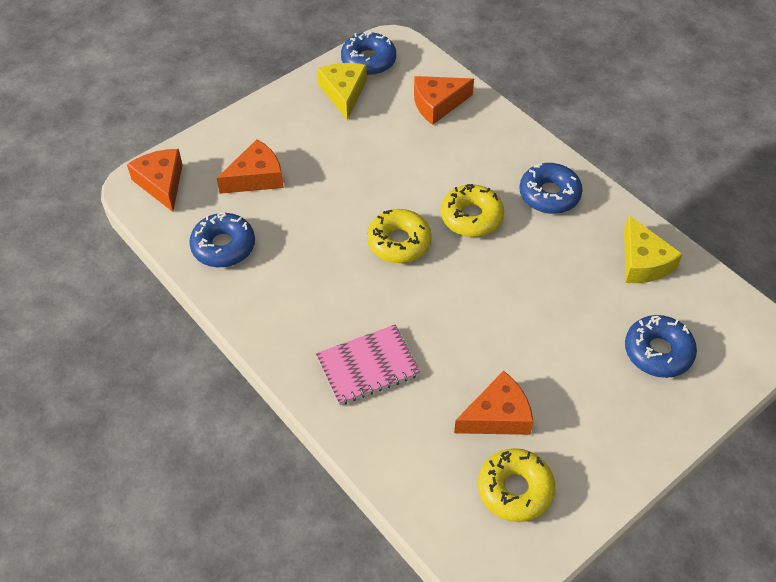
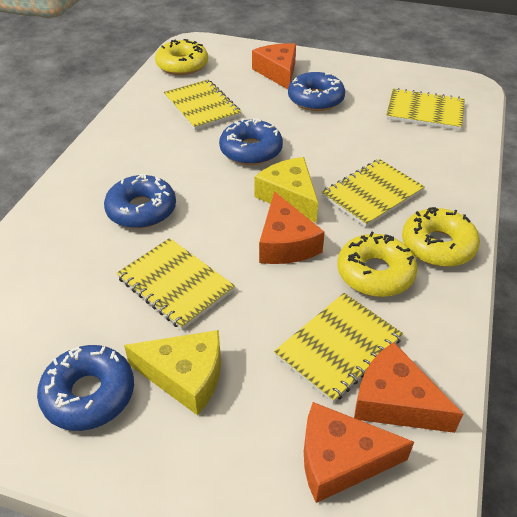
pink notebook: [316,325,421,405] = 1 -> none = 0
yellow notebook: none = 0 -> [116,238,235,330] [164,80,241,130] [274,293,403,403] [321,159,425,227] [386,88,465,130] = 5

